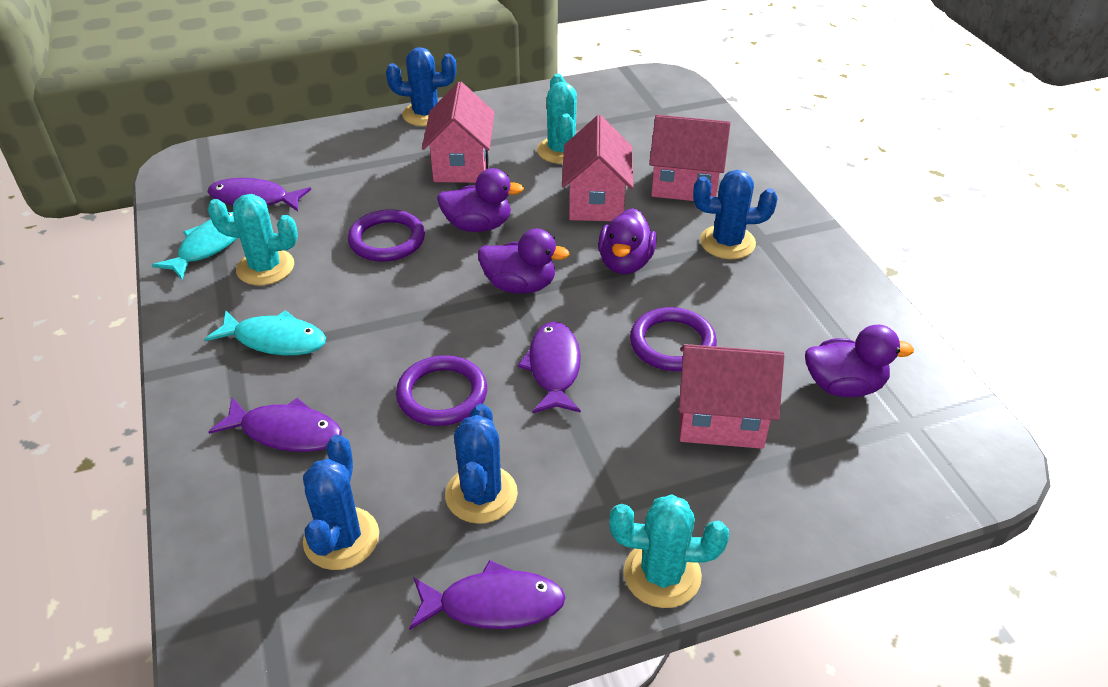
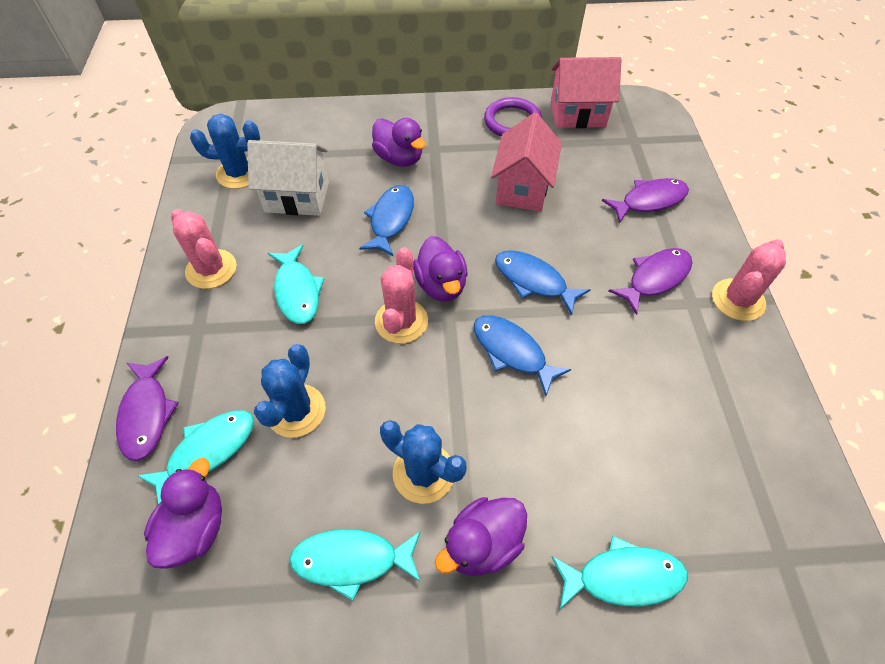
blue cactus: [303,435,379,570] [386,47,456,126] [445,404,518,524] [693,170,778,259] = 4 -> [190,114,260,189] [254,344,325,438] [380,420,467,504] = 3
blue fish: none = 0 -> [359,185,414,256] [474,315,572,396] [495,250,591,315] = 3
pink cactus: none = 0 -> [171,209,236,289] [375,247,428,343] [712,239,786,321] = 3
pink house: [422,82,495,183] [562,115,634,221] [649,115,731,201] [679,344,784,449] = 4 -> [491,112,562,212] [551,57,622,128] = 2
purple fish: [207,178,311,211] [208,397,342,452] [409,560,566,630] [518,322,581,413] = 4 -> [116,356,179,461] [602,178,689,224] [608,248,693,315] = 3
purple ring: [348,209,425,262] [396,355,487,426] [630,307,717,371] = 3 -> [484,97,542,137] = 1
turquoise cactus: [208,194,298,285] [537,74,577,164] [609,494,729,608] = 3 -> none = 0
turquoise fish: [152,212,238,280] [204,310,326,355] = 2 -> [137,410,254,505] [268,245,325,324] [289,529,421,600] [551,536,687,609] = 4
white house: none = 0 -> [247,140,329,216] = 1

